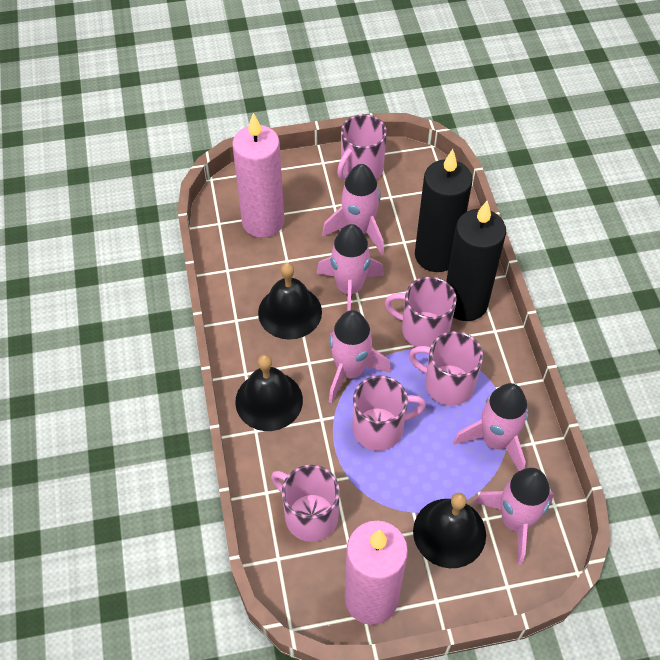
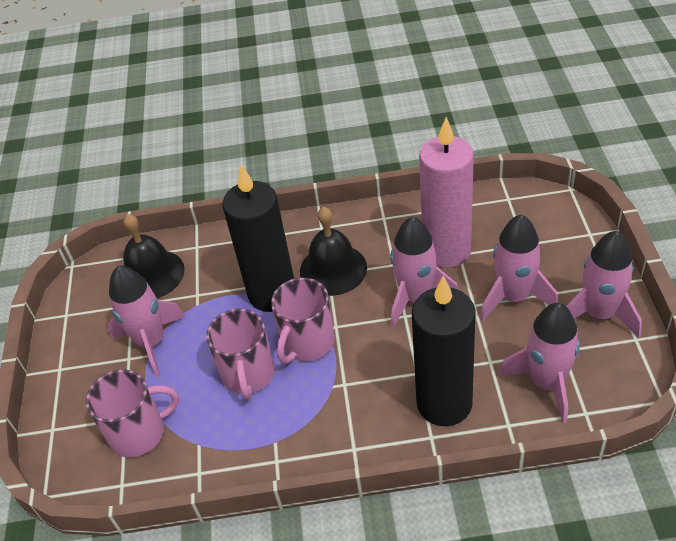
black bell: [235,354,303,431] [258,263,322,340] [413,493,486,568] = 3 -> [123,214,185,298] [300,207,367,296] = 2
pink candle: [232,113,285,238] [345,520,408,625] = 2 -> [419,117,474,268] = 1
pink mug: [271,465,340,542] [337,114,387,180] [352,375,426,451] [385,277,457,347] [409,331,483,406] = 5 -> [86,369,179,457] [206,309,275,399] [271,278,335,364] = 3

